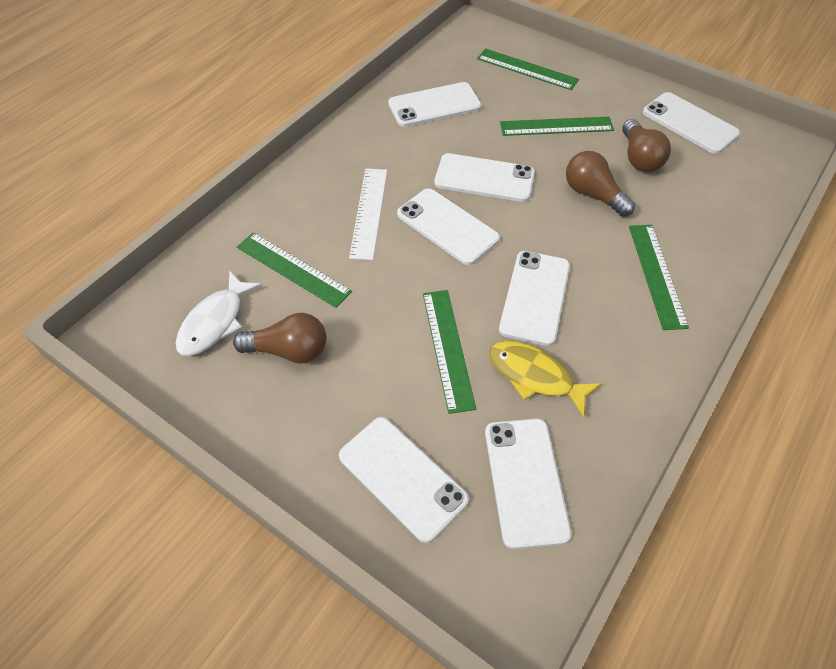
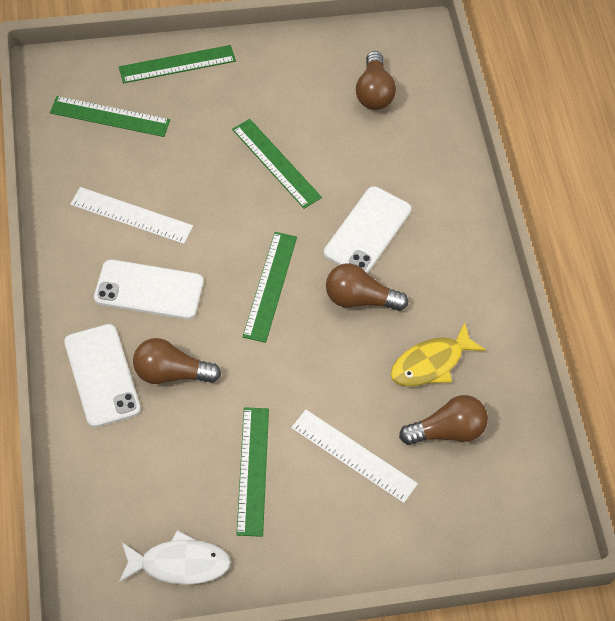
brown light bulb: [233,313,326,363] [566,151,635,217] [622,119,671,172] = 3 -> [133,338,221,384] [326,264,408,311] [356,51,396,110] [399,395,488,445] = 4
white phone: [339,417,469,543] [388,82,481,127] [397,188,500,265] [435,153,535,202] [485,418,572,549] [499,251,570,346] [643,92,740,154] = 7 -> [64,324,141,427] [94,259,203,319] [324,186,411,274] = 3
white ruler: [349,168,387,260] = 1 -> [70,187,193,244] [291,410,418,503] = 2

